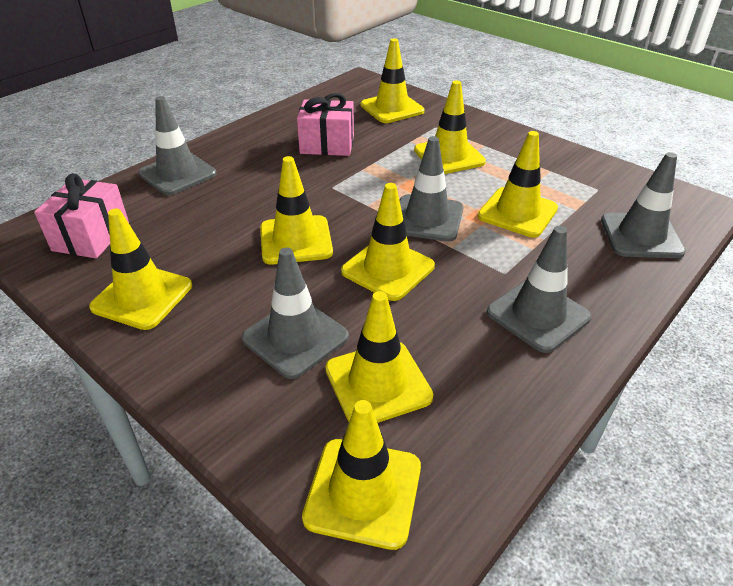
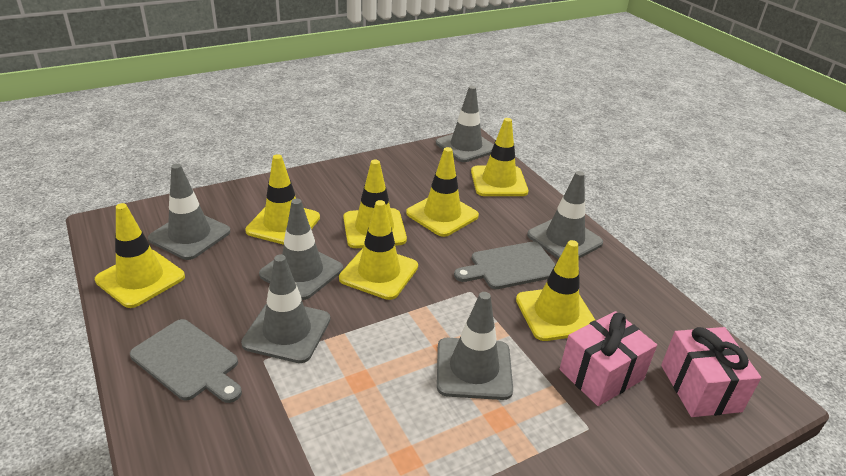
grey cutting board: none = 0 -> [130,319,242,403] [454,242,556,289] = 2
grey traffic cone: [139,96,216,195] [242,248,349,379] [399,136,463,242] [487,226,591,353] [601,152,686,258] = 5 -> [148,164,231,260] [241,255,330,363] [259,199,343,300] [436,86,494,162] [437,292,513,400] [527,171,603,259] = 6
yellow traffic cone: [89,209,192,330] [260,156,333,265] [302,400,421,550] [325,291,433,423] [341,183,435,301] [361,38,424,123] [414,80,486,174] [478,131,558,237] = 8 -> [95,203,185,308] [245,154,320,245] [339,200,418,300] [344,160,407,248] [406,147,479,237] [471,118,528,196] [516,240,596,341] = 7

